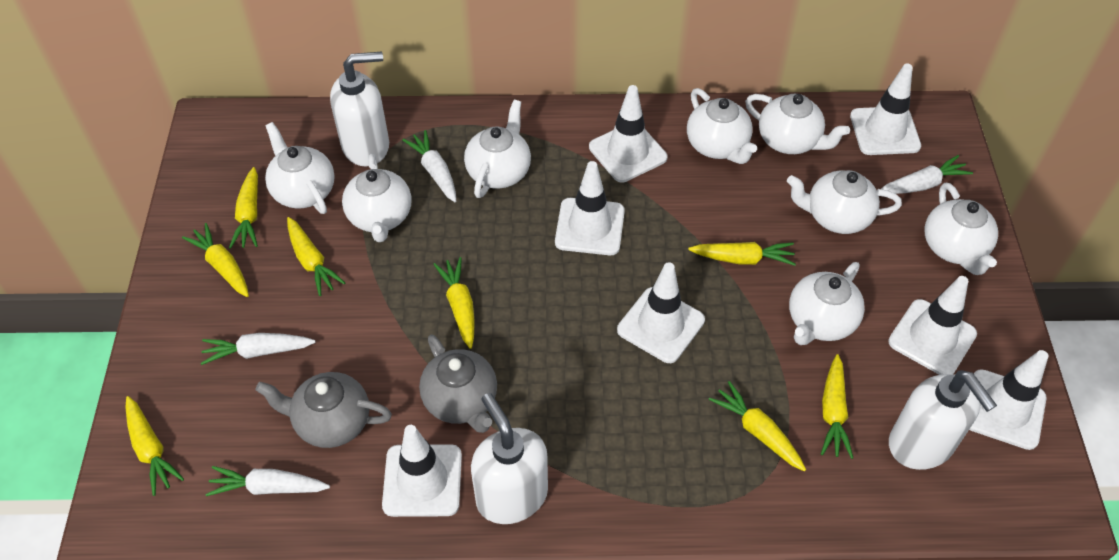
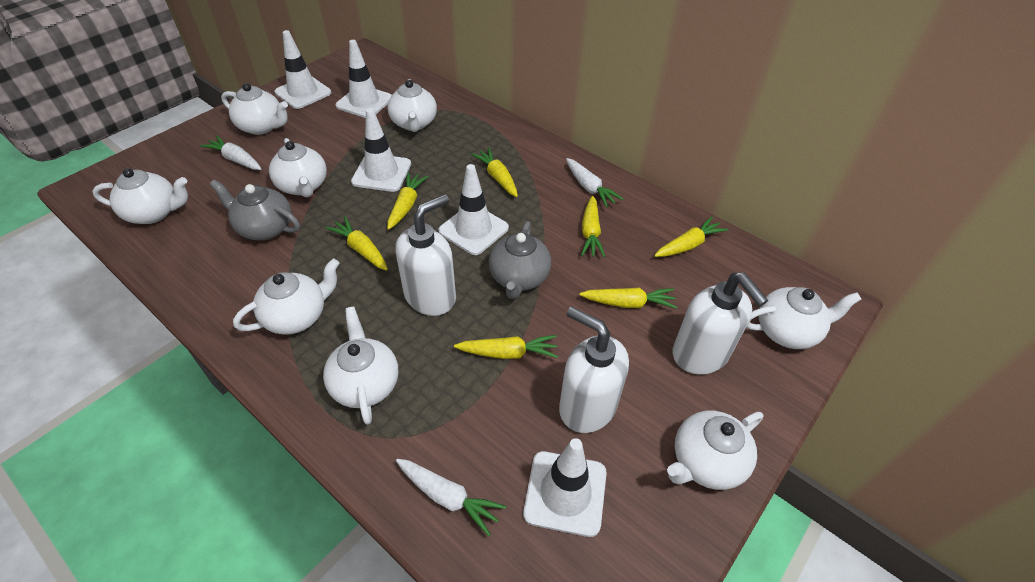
white carrot: [201,333,315,365] [205,466,330,496] [402,130,456,202] [881,155,973,194] = 4 -> [200,135,261,170] [396,459,506,536] [566,158,623,207] = 3
white traffic cone: [382,425,462,517] [555,161,625,255] [589,85,667,183] [617,262,705,363] [850,63,921,155] [888,276,977,375] [969,350,1048,450] = 7 -> [274,30,331,109] [336,40,392,118] [351,108,411,192] [438,164,509,255] [523,438,607,537] = 5
yellow carrot: [126,396,184,496] [182,223,249,297] [229,167,258,249] [287,217,345,296] [433,257,475,349] [688,242,796,266] [708,381,806,472] [821,354,853,459] = 8 -> [326,217,388,271] [387,173,428,230] [454,335,558,359] [471,148,518,197] [579,287,677,309] [581,196,606,257] [654,216,728,257] = 7

